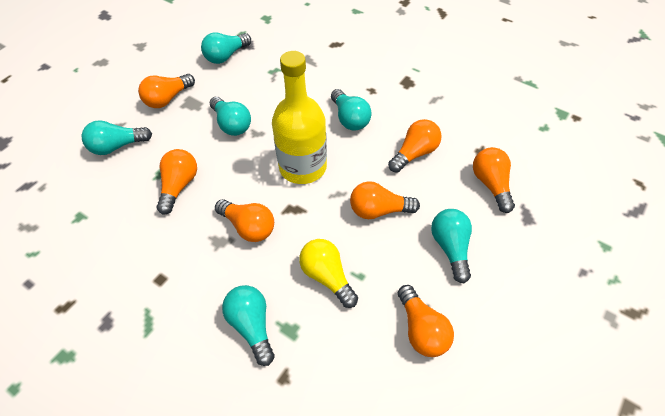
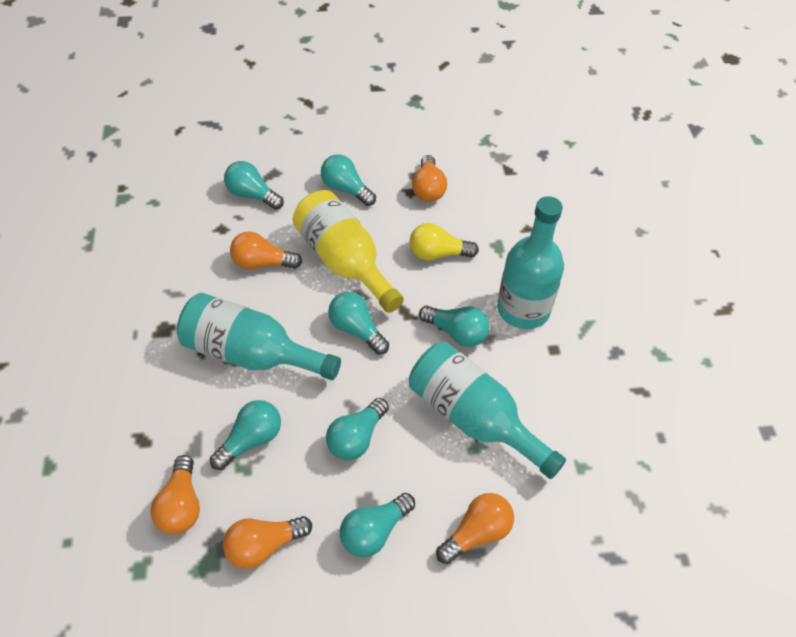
orange light bulb: [138,74,195,108] [156,149,197,214] [215,199,274,242] [350,181,420,219] [388,119,442,172] [398,285,454,357] [473,147,515,213] = 7 -> [150,455,200,535] [223,516,312,569] [230,231,302,270] [412,155,447,202] [436,493,514,564] = 5
turquoise bottle: none = 0 -> [177,293,341,380] [409,342,566,479] [497,196,564,329] = 3
turquoise light bulb: [82,120,152,155] [201,32,251,64] [210,97,251,136] [222,285,275,366] [331,89,372,131] [431,209,472,283] = 6 -> [210,400,281,470] [224,161,284,210] [321,154,376,206] [326,398,389,460] [328,292,389,354] [340,493,415,557] [419,306,489,347] = 7

